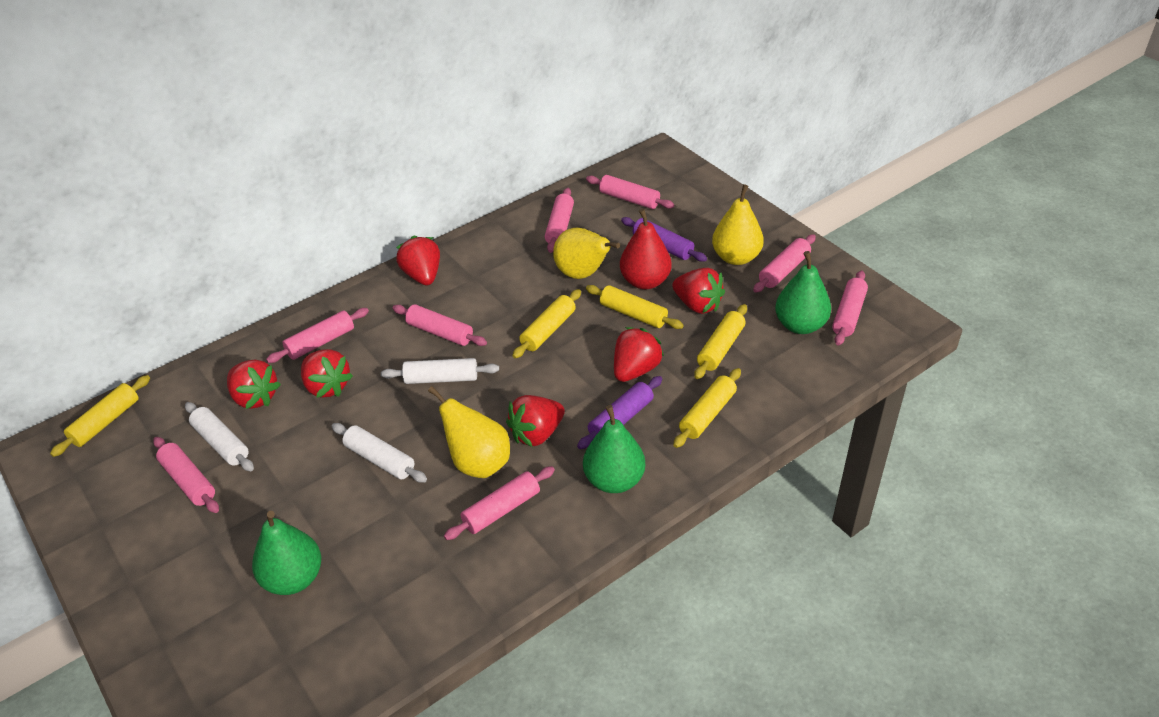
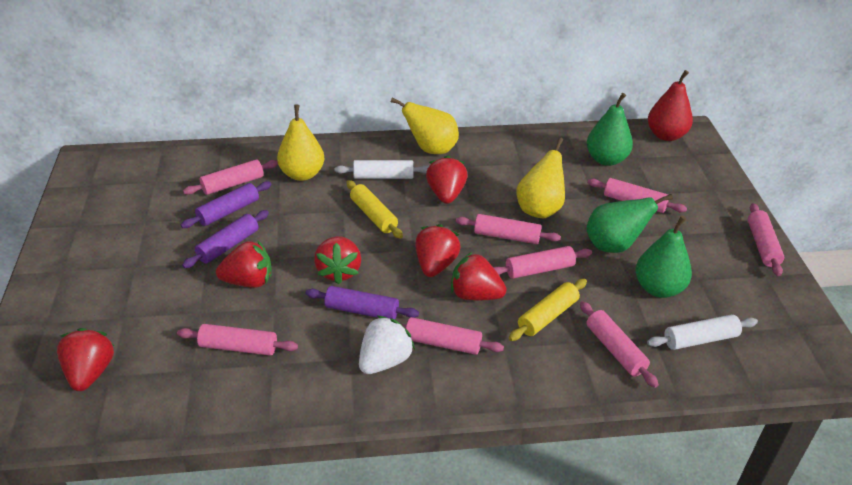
purple rolling pin: [577,376,662,449] [621,217,707,262] = 2 -> [181,181,271,228] [182,210,269,268] [306,286,419,320] = 3
white rolling pin: [185,402,254,471] [332,423,427,483] [381,358,499,384] = 3 -> [335,160,429,179] [647,314,758,350] = 2
white strawberry: none = 0 -> [359,315,415,374] = 1
yellow rolling pin: [50,375,150,457] [512,289,581,358] [586,285,684,329] [673,368,741,448] [694,304,747,379] = 5 -> [346,180,403,239] [509,279,587,341] = 2

